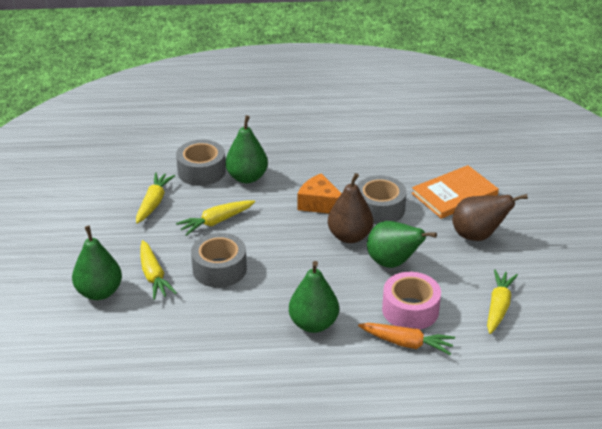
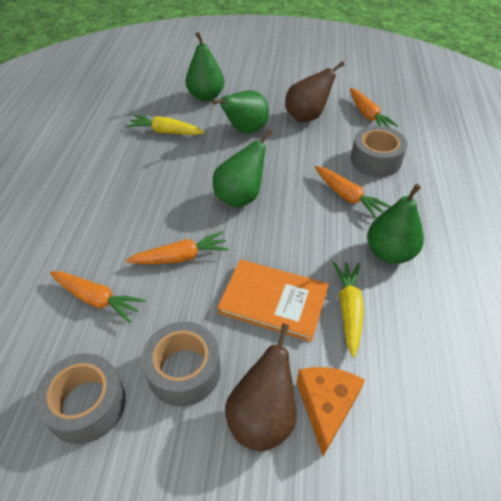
orange carrot: [358,323,455,355] = 1 -> [50,271,146,323] [126,231,229,264] [315,166,391,219] [350,88,398,128] = 4
pink tape: [382,272,441,329] = 1 -> none = 0
yellow carrot: [136,172,175,224] [140,240,177,300] [176,200,255,236] [487,270,518,334] = 4 -> [126,115,204,135] [333,262,364,357] = 2

